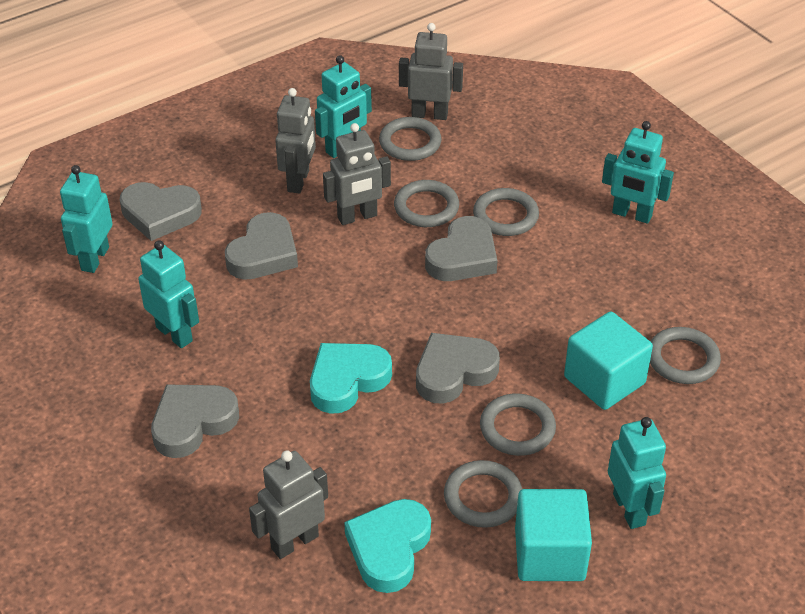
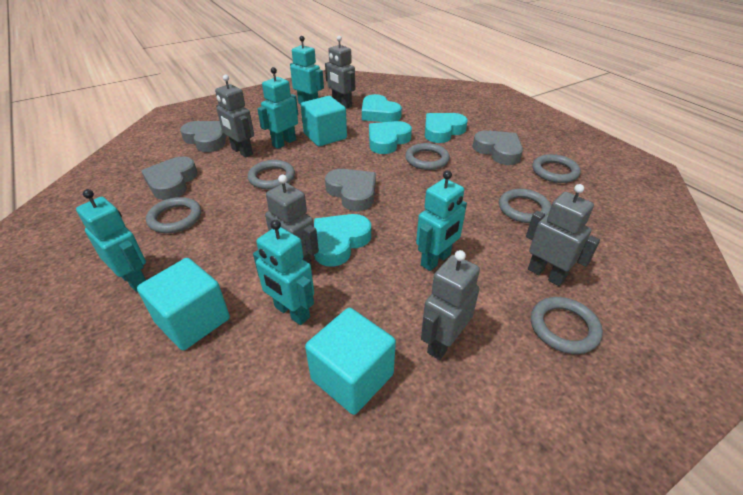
grey heart: [120,182,202,241] [151,384,239,458] [225,212,298,280] [416,333,500,404] [425,216,498,281] = 5 -> [142,157,198,200] [180,121,227,152] [325,169,376,211] [472,130,523,165] = 4
grey robot: [249,451,328,559] [275,88,316,194] [323,123,391,225] [399,23,463,120] = 4 -> [215,75,254,158] [265,175,319,270] [325,36,355,109] [421,250,480,360] [526,184,600,286] = 5
turquoise cube: [515,489,592,581] [564,311,653,410] = 2 -> [137,258,230,350] [301,96,347,146] [305,308,396,415] = 3
turquoise heart: [310,343,392,414] [344,499,431,593] = 2 -> [314,214,371,267] [362,94,402,122] [369,121,412,154] [425,113,468,143] = 4

